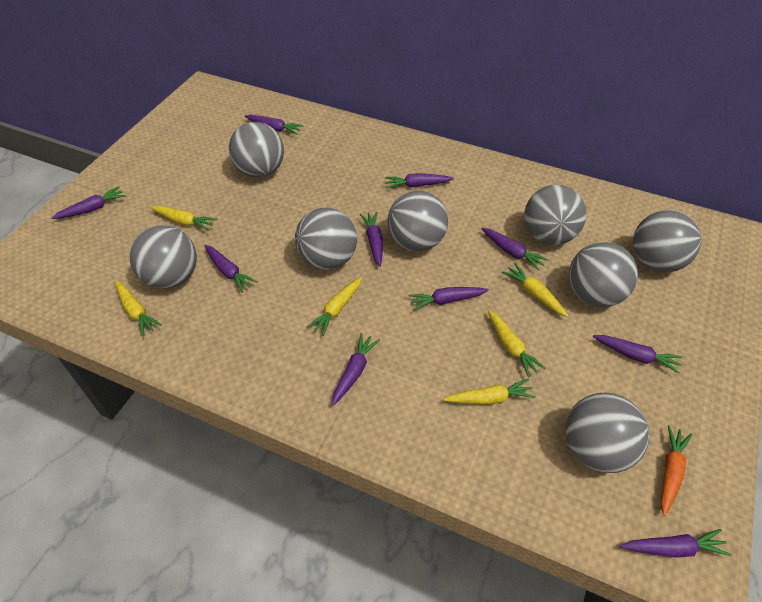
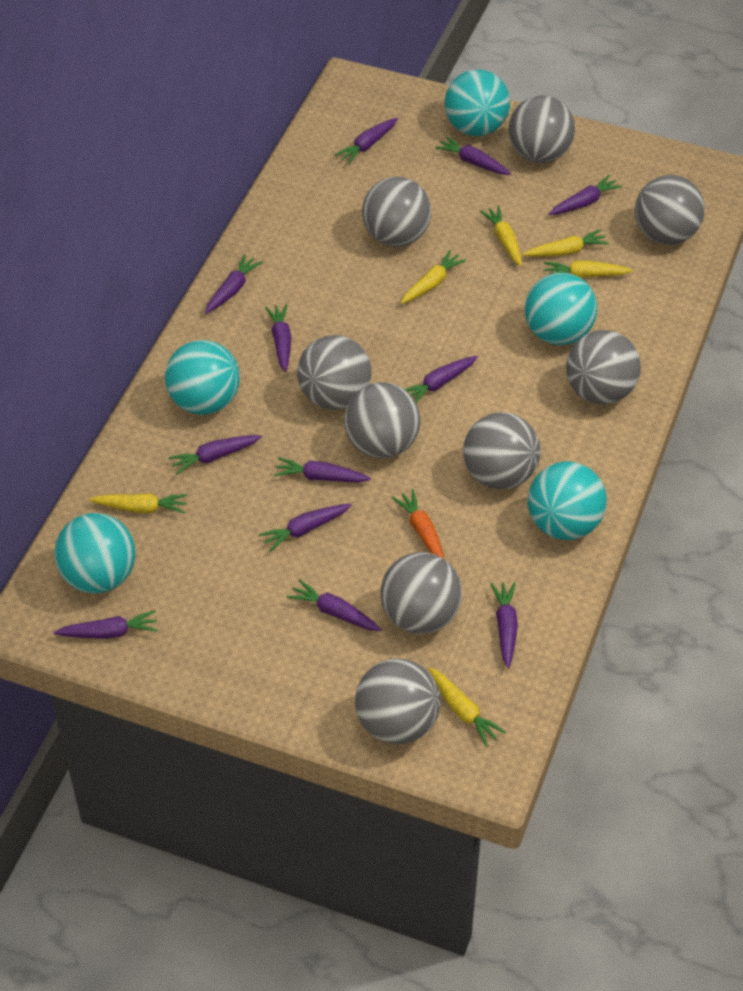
grey ball: [129,225,197,289] [229,122,284,178] [295,208,357,270] [388,191,448,252] [524,185,587,245] [565,392,649,473] [569,242,638,307] [633,210,702,272] = 8 -> [297,335,372,410] [344,382,420,458] [355,659,440,744] [362,177,431,247] [381,552,462,634] [463,412,541,489] [508,95,575,163] [566,330,641,404] [635,175,705,245] = 9
purple carrot: [52,186,126,219] [204,245,258,293] [244,115,303,135] [332,333,380,406] [360,212,383,267] [385,173,454,189] [408,287,489,311] [481,228,549,271] [593,335,682,374] [620,529,732,558] = 10 -> [54,610,158,639] [168,435,262,474] [205,254,263,314] [259,504,351,552] [265,304,291,372] [274,457,371,482] [287,579,382,631] [335,118,398,164] [405,356,478,403] [435,136,511,175] [490,582,518,668] [549,175,622,215] = 12
turquoise ball: none = 0 -> [54,513,135,594] [165,340,240,415] [445,69,510,136] [525,272,597,345] [528,461,607,540] = 5

